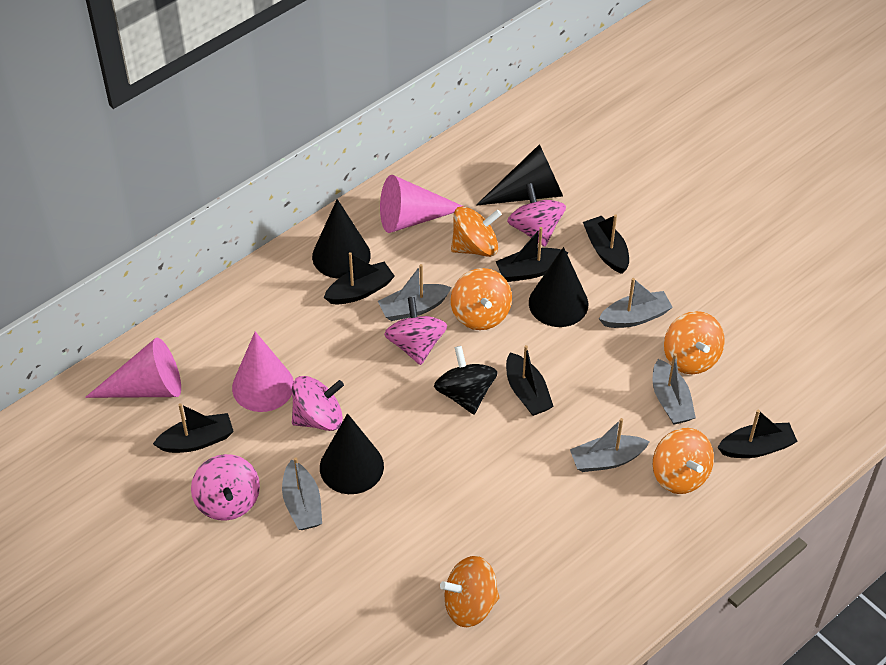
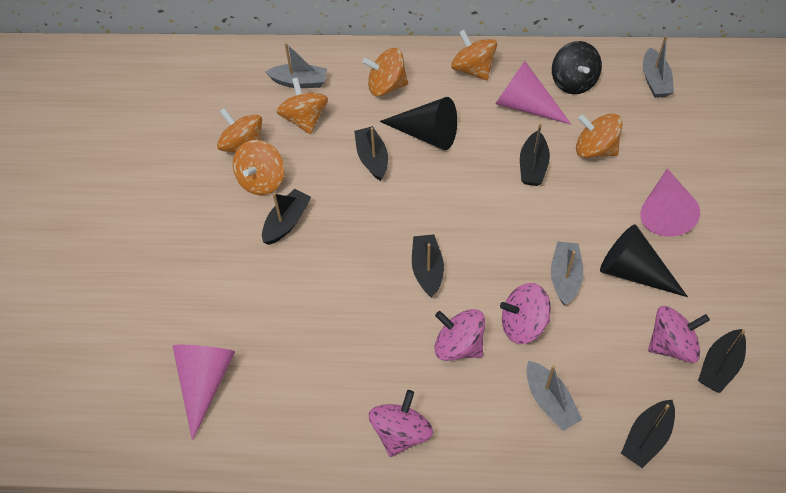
black cone: [312,199,371,279] [320,413,384,494] [476,144,563,206] [529,247,588,327] = 4 -> [379,97,457,150] [600,224,688,297] = 2
grey boat: [282,457,322,530] [378,264,452,321] [570,418,650,472] [599,278,673,328] [653,353,696,425] = 5 -> [265,43,327,88] [526,361,582,431] [551,241,583,305] [643,36,674,98] = 4
orange spinning top: [440,556,500,627] [451,206,502,257] [451,268,512,330] [653,428,714,494] [664,311,725,374] = 5 -> [217,108,262,153] [233,140,284,195] [277,77,328,134] [362,48,408,96] [451,30,497,80] [576,113,623,158] = 6

